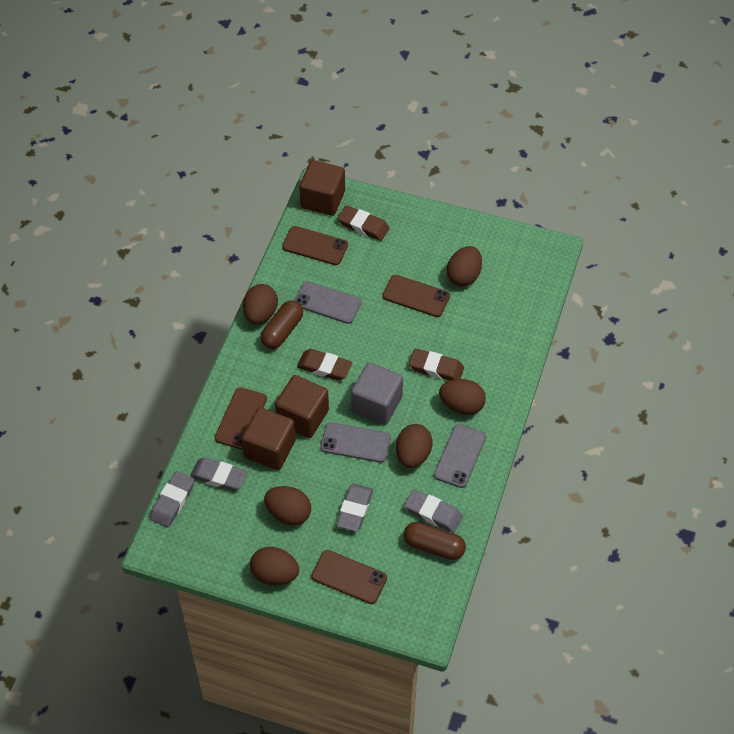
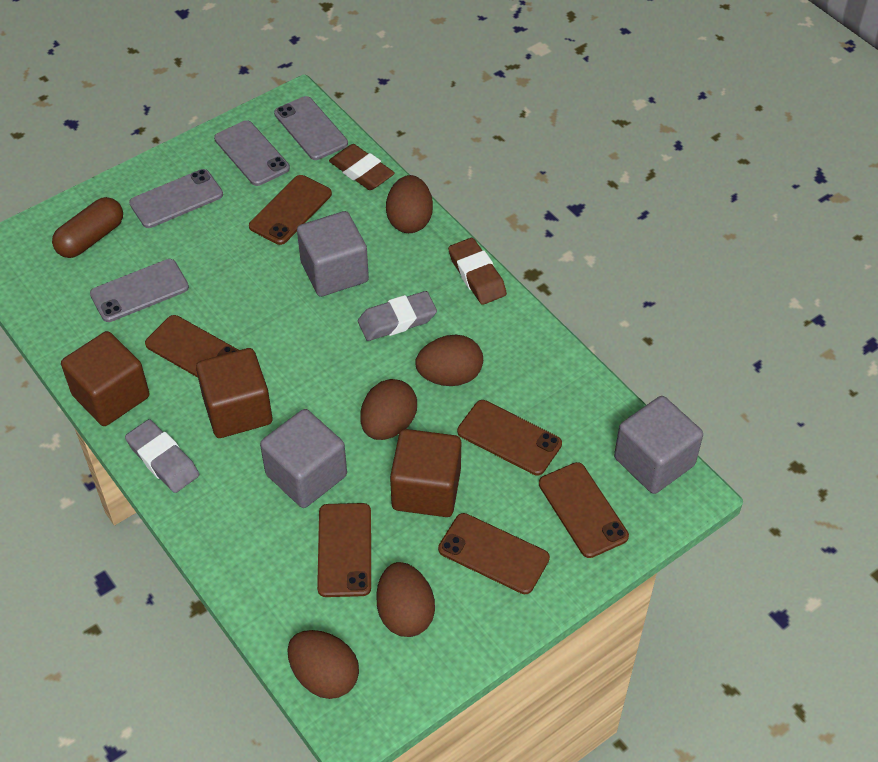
brown capsule: [261,300,303,349] [403,522,466,560] = 2 -> [52,197,123,258] = 1
brown egg: [243,284,278,324] [250,547,299,586] [264,486,311,526] [396,424,433,468] [439,379,486,415] [447,246,482,287] = 6 -> [287,630,359,699] [360,379,417,440] [376,562,435,637] [386,175,433,233] [415,335,483,386] = 5
brown eraser: [297,349,352,381] [338,205,389,241] [409,349,464,381] = 3 -> [329,144,395,190] [448,238,507,305] = 2
brown phone: [215,387,267,449] [282,226,348,265] [311,550,387,604] [383,275,450,317] = 4 -> [145,315,238,377] [249,175,332,245] [317,503,371,597] [438,513,550,594] [457,400,562,475] [539,462,629,558] = 6
grey cube: [351,363,403,425] = 1 -> [260,409,347,508] [297,211,369,297] [614,396,703,494] = 3
grey eraser: [150,471,194,527] [190,458,247,491] [336,484,373,532] [404,489,463,533] = 4 -> [125,419,199,493] [358,291,437,341] = 2
grey phone: [294,281,362,324] [320,422,391,463] [434,424,486,488] = 3 -> [90,259,189,322] [129,169,223,228] [214,120,290,186] [274,96,348,160] = 4

